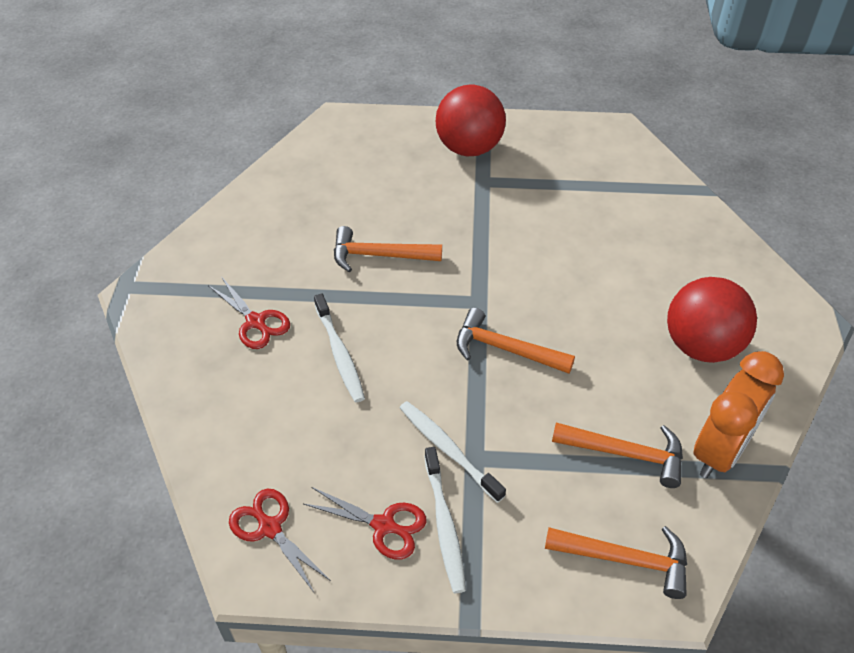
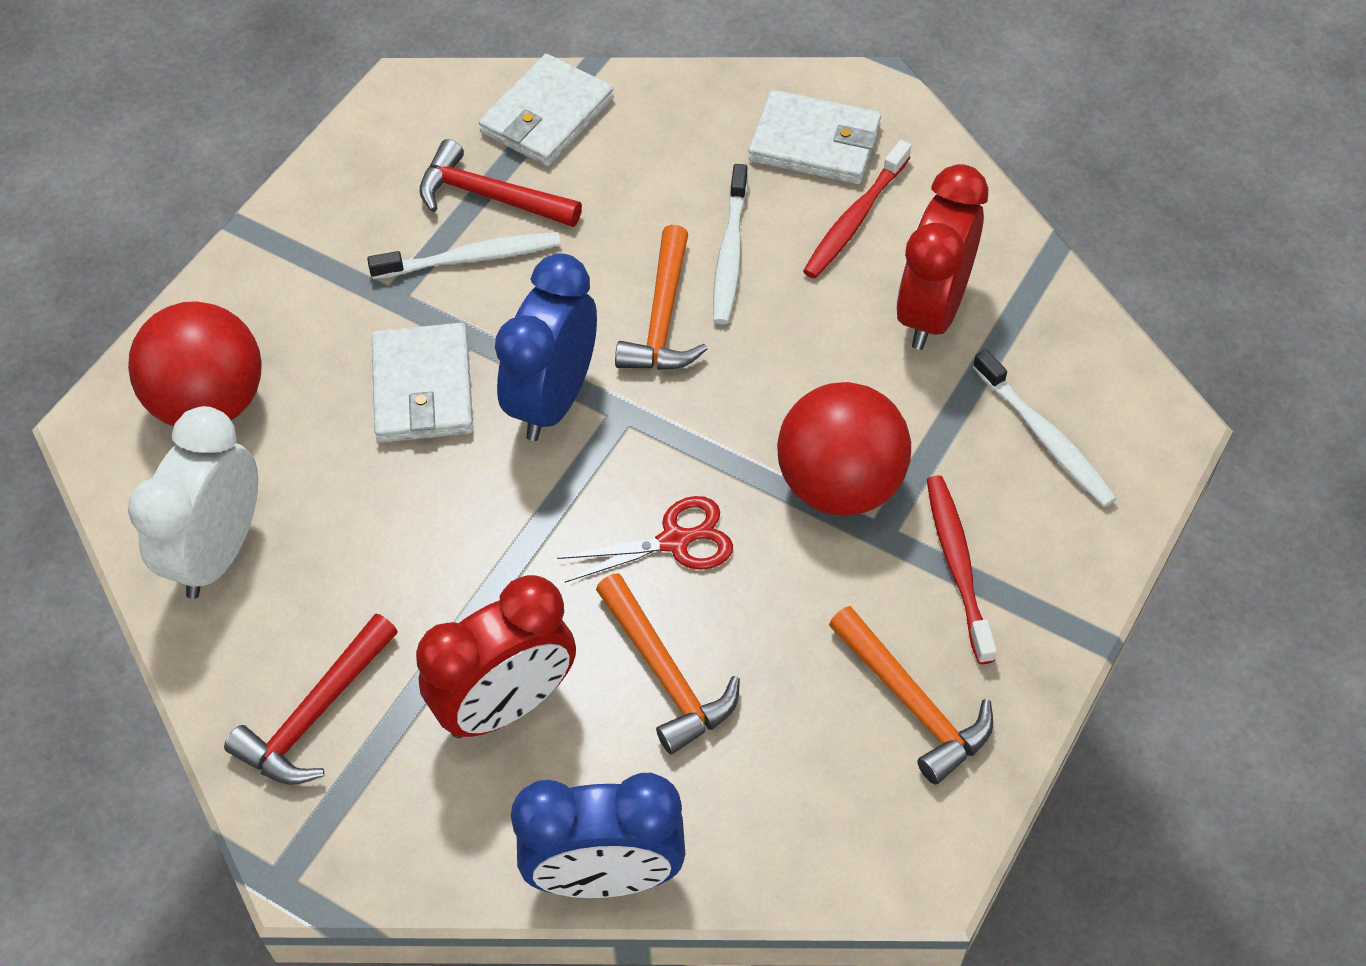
blue clock: none = 0 -> [495,253,597,441] [511,773,685,898] = 2
orange clock: [694,351,784,479] = 1 -> none = 0
orange hammer: [334,226,442,272] [457,308,575,374] [545,526,687,599] [552,422,683,488] = 4 -> [596,573,740,754] [615,225,707,370] [829,606,993,785] = 3
red clock: none = 0 -> [416,575,576,738] [896,164,988,350] = 2
red hammer: none = 0 -> [224,613,398,785] [419,139,582,227] = 2
red scissors: [208,278,290,349] [229,489,331,594] [304,487,426,559] = 3 -> [557,496,733,583] = 1
red toothbrush: none = 0 -> [803,140,911,278] [927,475,997,664] = 2
white clock: none = 0 -> [128,406,258,599] = 1
white wallet: none = 0 -> [372,323,474,443] [479,54,614,166] [748,90,881,184] = 3

